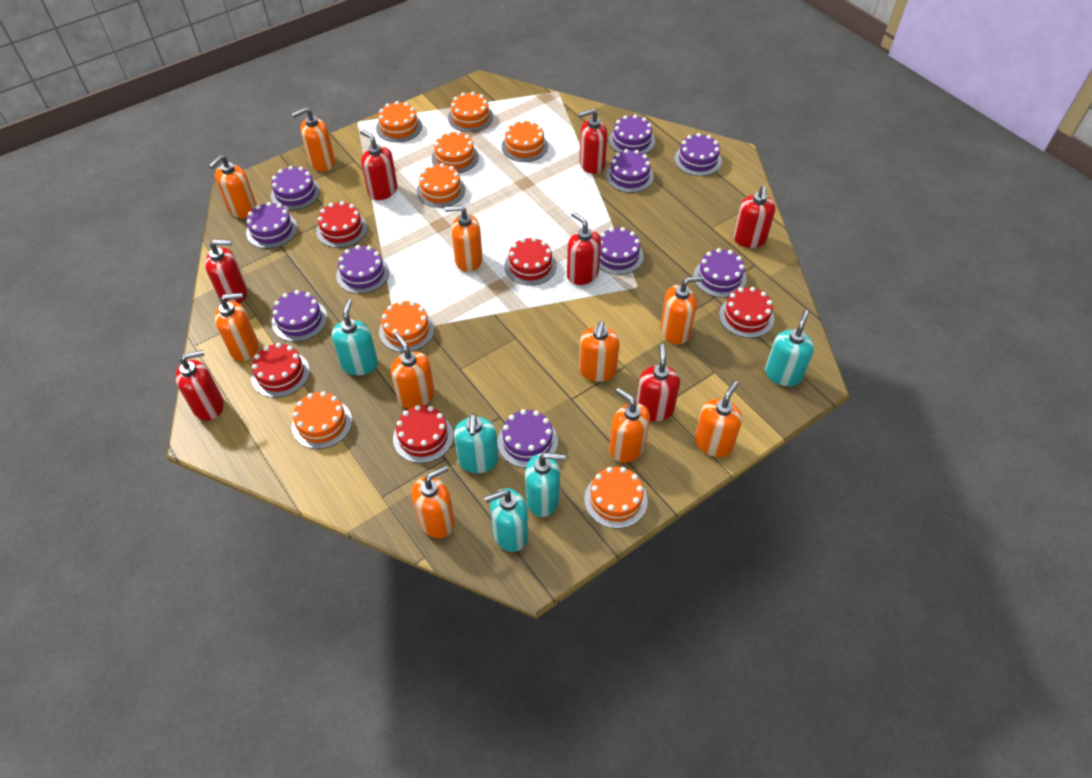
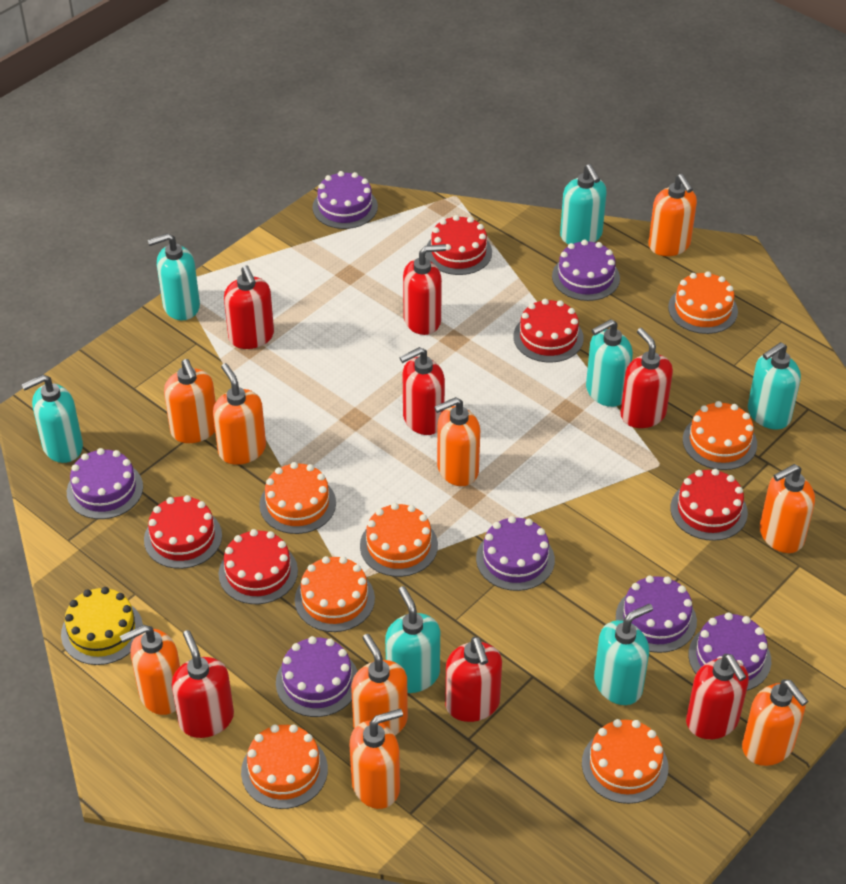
orange cake: [292,391,352,449] [376,101,422,142] [379,301,434,352] [417,163,465,208] [432,131,479,173] [448,92,493,132] [502,120,548,162] [584,467,648,529] = 8 -> [241,724,328,809] [259,462,336,534] [295,556,375,632] [360,503,438,577] [582,719,668,804] [668,271,738,334] [683,401,757,470] = 7
orange soap dispenser: [209,155,257,218] [214,293,259,361] [292,107,335,172] [391,333,435,409] [412,465,455,538] [445,205,483,272] [579,321,620,382] [609,388,650,463] [660,276,704,344] [695,381,742,457] = 10 -> [120,625,180,715] [164,359,216,443] [213,363,266,465] [349,709,403,809] [351,634,408,735] [434,397,480,486] [648,174,697,256] [742,679,808,766] [760,464,815,553] = 9
purple cake: [246,202,298,249] [271,166,320,210] [272,290,327,342] [336,245,389,294] [497,409,558,468] [599,227,644,275] [606,149,654,193] [609,114,655,154] [674,133,722,176] [693,248,747,298] = 10 -> [67,448,143,519] [276,636,358,717] [313,171,378,229] [476,516,555,591] [552,240,620,301] [616,576,697,653] [688,612,771,690] = 7
turquoise soap dispenser: [332,299,378,375] [454,414,499,473] [484,488,528,552] [525,452,566,517] [765,310,814,386] = 5 -> [21,374,83,463] [148,233,200,321] [385,586,440,693] [560,164,607,244] [586,319,633,407] [594,604,653,705] [748,342,801,430] = 7
yellow cake: none = 0 -> [61,587,143,665] = 1

